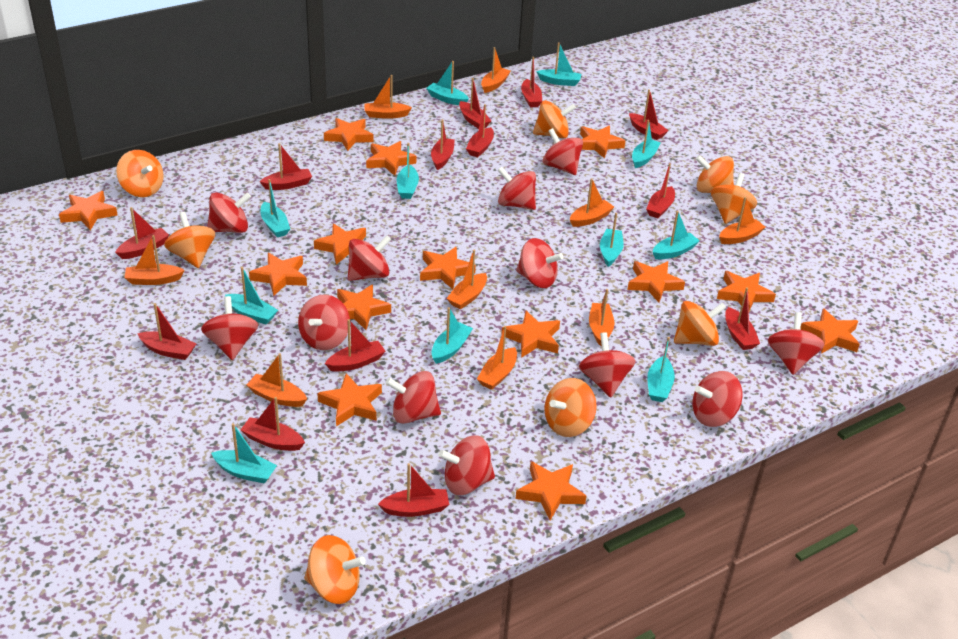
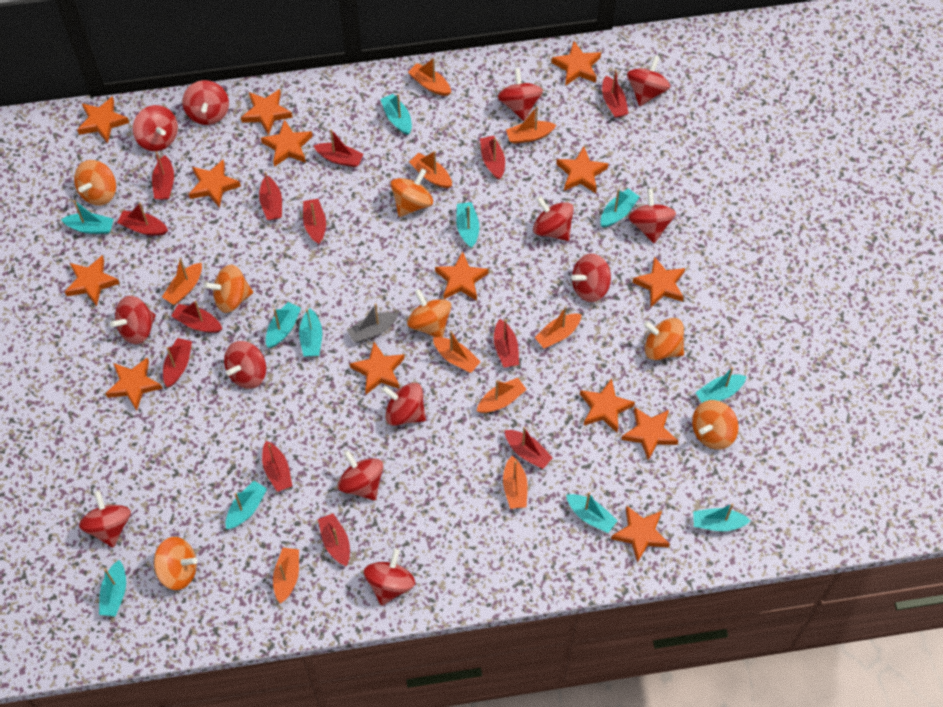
grey boat: none = 0 -> [347,303,398,343] = 1
orange spinning top: [116,150,164,197] [164,212,215,268] [304,535,366,604] [533,100,576,139] [544,378,597,437] [674,301,727,346] [696,155,734,193] [711,173,757,224] = 8 -> [74,160,116,206] [154,537,198,590] [204,265,253,313] [391,169,433,217] [407,289,451,337] [643,318,684,360] [692,400,739,450] = 7
red spinning top: [201,296,258,360] [207,193,251,233] [298,295,350,350] [348,236,391,281] [386,371,441,424] [438,435,495,495] [498,167,536,210] [516,238,564,288] [543,128,583,175] [579,332,636,398] [692,371,743,427] [768,312,825,375] = 12 -> [79,491,131,548] [110,296,156,344] [133,105,178,151] [182,80,229,125] [224,341,266,389] [338,450,383,501] [364,549,415,606] [382,383,426,426] [498,68,543,121] [533,196,574,241] [571,253,611,302] [627,55,670,106] [628,189,676,243] = 13

